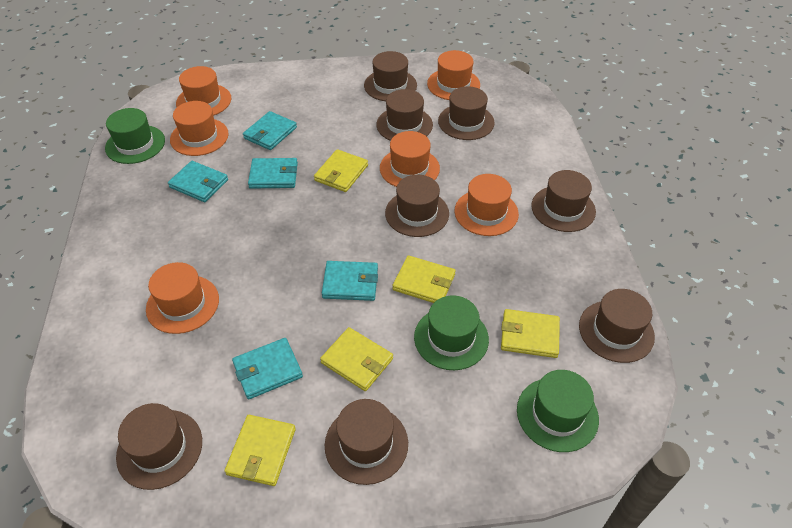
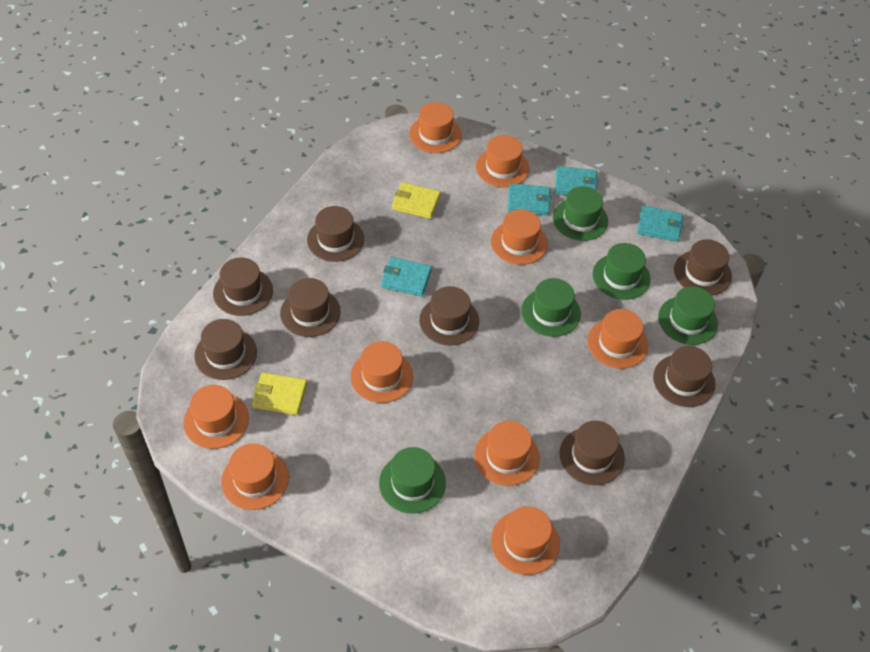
green hat: [105,108,165,164] [414,295,489,370] [517,370,599,452] = 3 -> [379,447,446,514] [521,278,581,337] [553,186,608,241] [592,243,650,300] [658,286,718,345] = 5
orange hat: [146,262,219,334] [170,101,229,156] [176,66,231,116] [380,131,440,187] [427,50,480,100] [454,174,519,236] = 6 -> [183,385,249,449] [221,443,289,510] [351,341,413,403] [409,102,462,153] [474,421,540,486] [476,135,529,187] [491,209,547,265] [491,506,560,575] [587,309,648,369] = 9
turquoise wallet: [168,161,228,202] [232,338,303,400] [243,111,297,150] [248,158,298,189] [322,261,378,301] = 5 -> [381,257,432,296] [508,184,551,215] [555,166,598,195] [637,205,683,242] = 4
yellow wallet: [225,415,296,486] [314,149,368,192] [320,327,393,391] [392,255,456,303] [501,309,560,358] = 5 -> [252,372,307,415] [392,182,441,219] = 2

